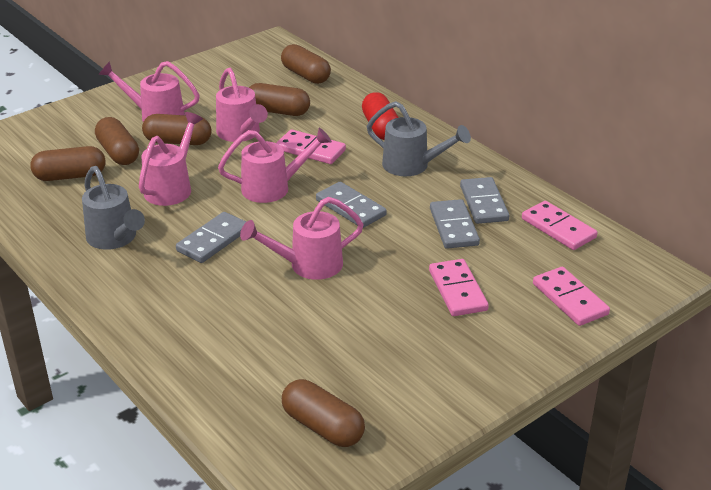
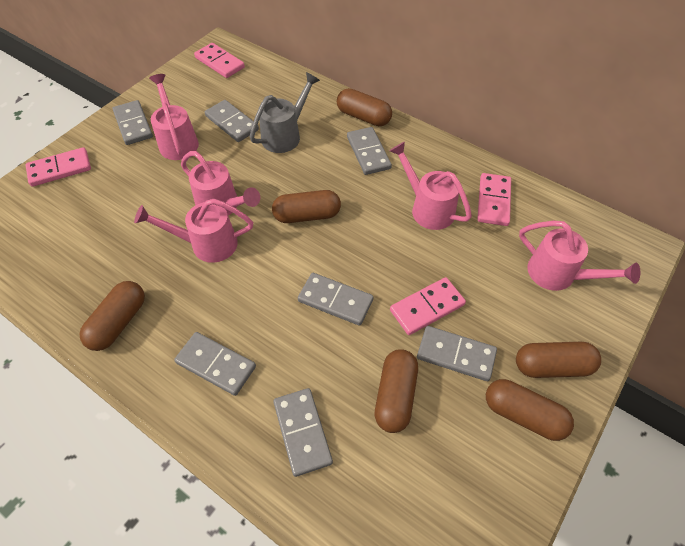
grey domino: [176,212,246,263] [316,182,387,228] [430,199,480,249] [460,177,509,224] = 4 -> [113,100,153,145] [174,332,256,396] [205,100,259,142] [273,388,333,477] [298,273,373,326] [347,127,392,175] [417,326,497,381] = 7
grey watering can: [82,166,145,250] [366,101,471,176] = 2 -> [250,72,320,153] = 1
red capsule: [362,92,399,140] = 1 -> none = 0

